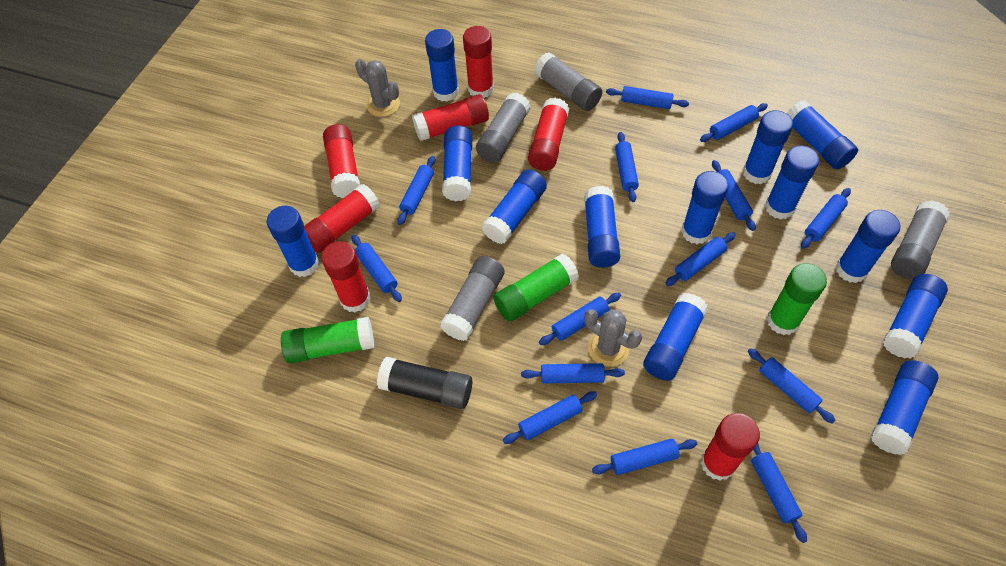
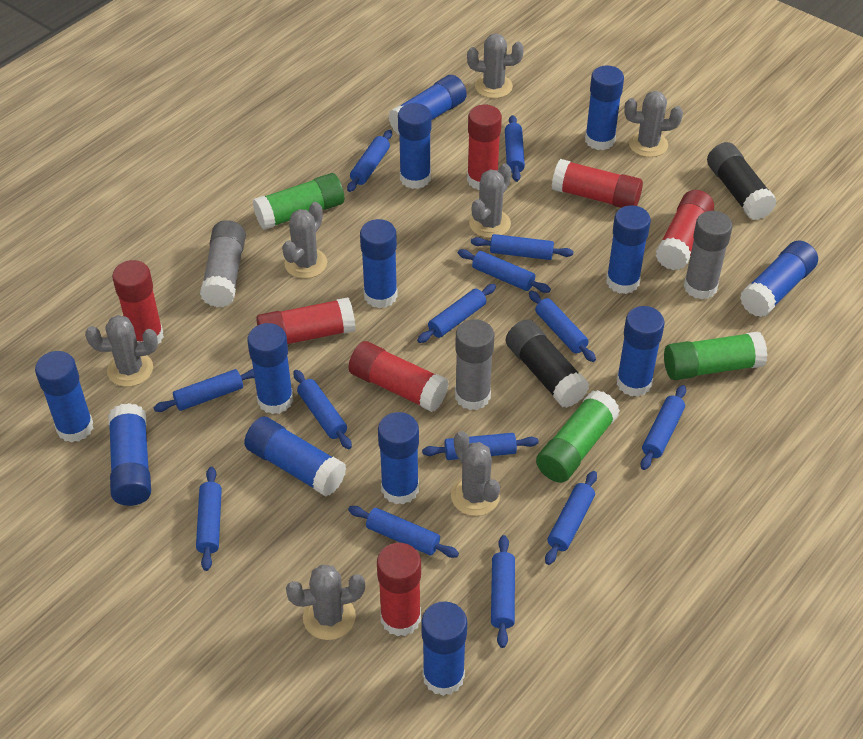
black glue stick: [377,357,472,409] = 1 -> [506,319,589,408] [707,142,777,220] = 2
grey cactus: [355,59,400,117] [584,309,642,367] = 2 -> [85,315,158,387] [282,202,327,279] [286,564,365,640] [451,431,500,516] [467,33,524,98] [469,164,511,238] [624,91,683,157] = 7
grey glue stick: [440,256,505,341] [476,92,531,163] [534,52,602,111] [891,200,950,279] = 4 -> [200,220,246,307] [455,319,494,410] [684,211,733,300] = 3

